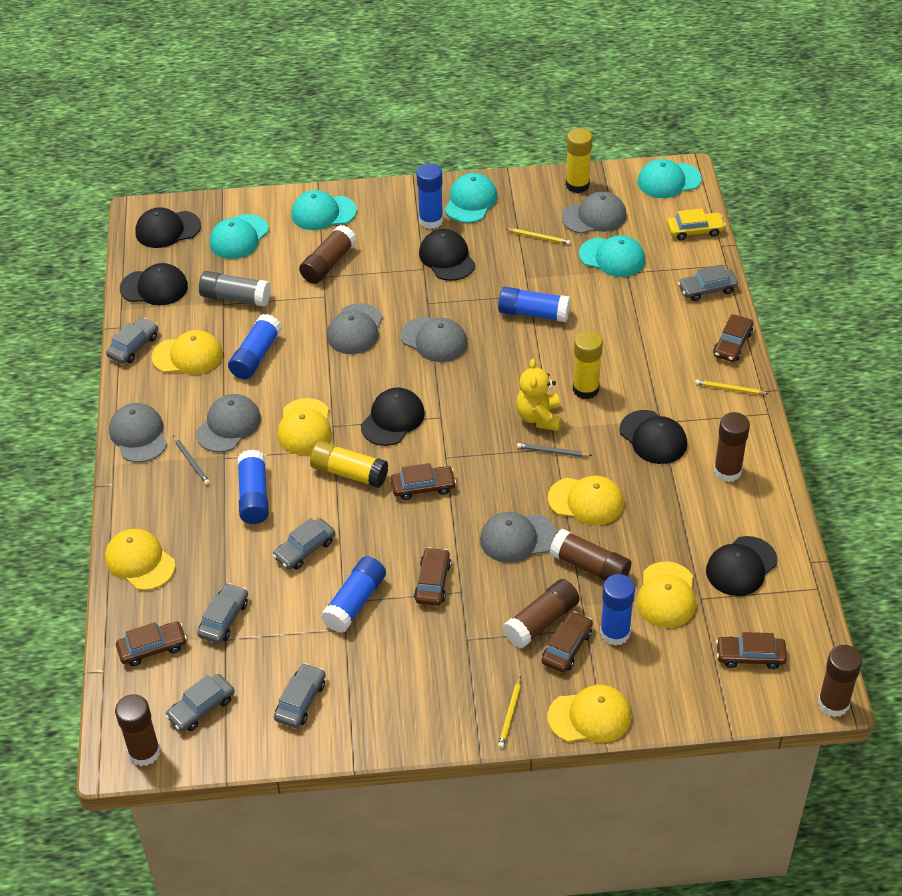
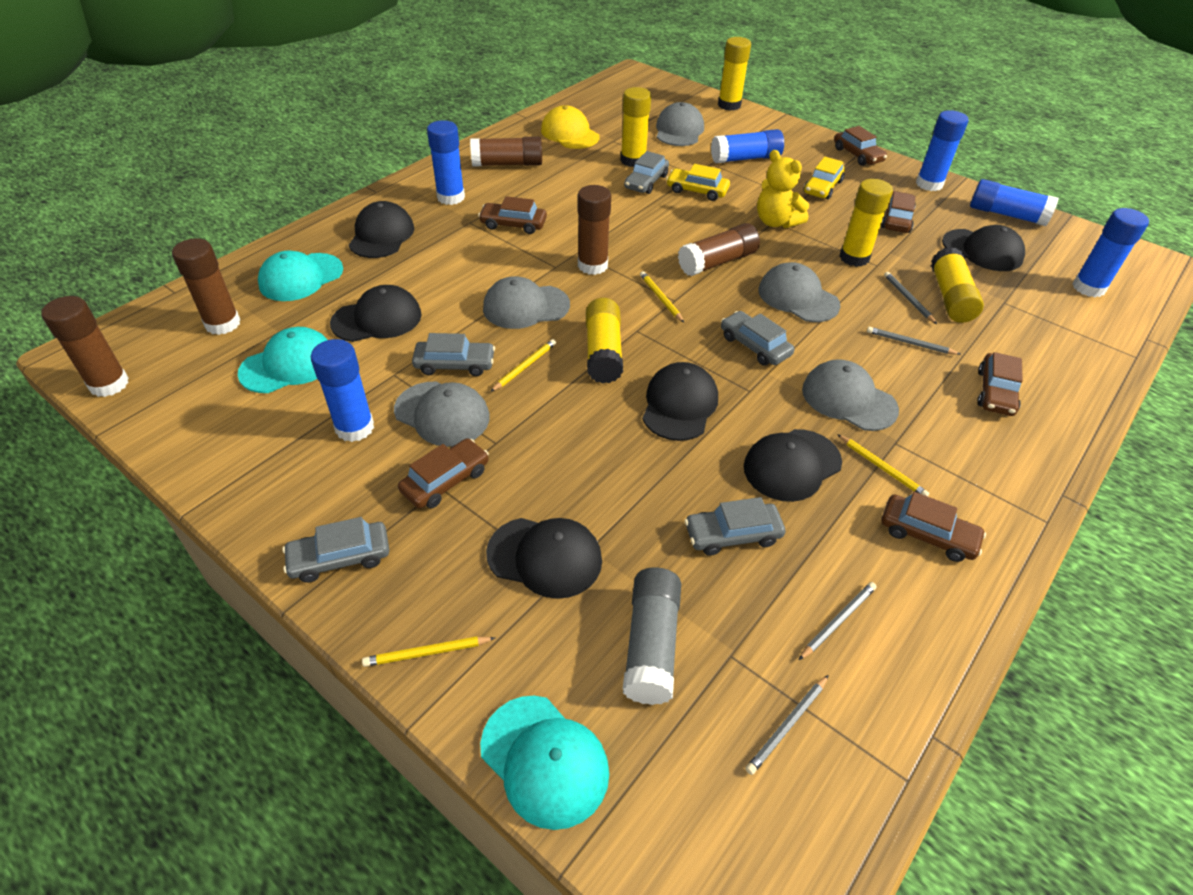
brown glue stick: [115,694,160,766] [299,225,357,284] [503,579,580,648] [550,529,631,581] [714,412,750,482] [818,645,862,717] = 6 -> [41,296,129,397] [172,238,240,335] [470,137,542,167] [578,185,611,275] [678,223,760,276] = 5
grey cap: [109,403,167,462] [196,394,261,452] [327,303,383,354] [400,317,467,362] [480,512,557,563] [561,191,627,234] = 6 -> [394,382,490,447] [483,276,570,329] [656,102,704,146] [759,262,841,322] [802,359,899,431] = 5
grey car: [106,318,158,364] [165,674,235,732] [197,583,248,644] [272,518,335,570] [274,663,326,728] [678,264,738,301] = 6 -> [282,517,389,583] [412,333,495,376] [624,151,669,194] [685,497,786,556] [721,311,795,365] = 5
grey pencil: [173,436,210,485] [517,443,592,457] = 2 -> [745,675,829,775] [799,582,877,660] [867,327,960,355] [884,272,937,324] = 4
turquoise cap: [210,214,268,259] [291,190,357,230] [445,173,498,223] [579,235,645,277] [638,159,701,198] = 5 -> [238,327,328,393] [258,251,343,301] [480,696,609,830] = 3
yellow cap: [105,529,175,590] [152,330,223,375] [277,398,332,455] [547,685,631,743] [548,476,624,525] [636,562,696,628] = 6 -> [541,105,599,149] = 1
yellow car: [667,208,726,240] = 1 -> [666,164,730,201] [803,157,845,199] = 2
yellow glue stick: [310,441,388,488] [566,128,593,193] [573,331,603,399] = 3 -> [586,298,623,384] [621,87,651,167] [718,37,751,111] [839,179,893,267] [931,247,984,323] = 5
yellow pencil: [498,676,521,748] [506,228,570,245] [695,380,769,395] = 3 -> [362,637,495,667] [490,339,556,392] [640,271,684,323] [837,434,929,496] = 4

